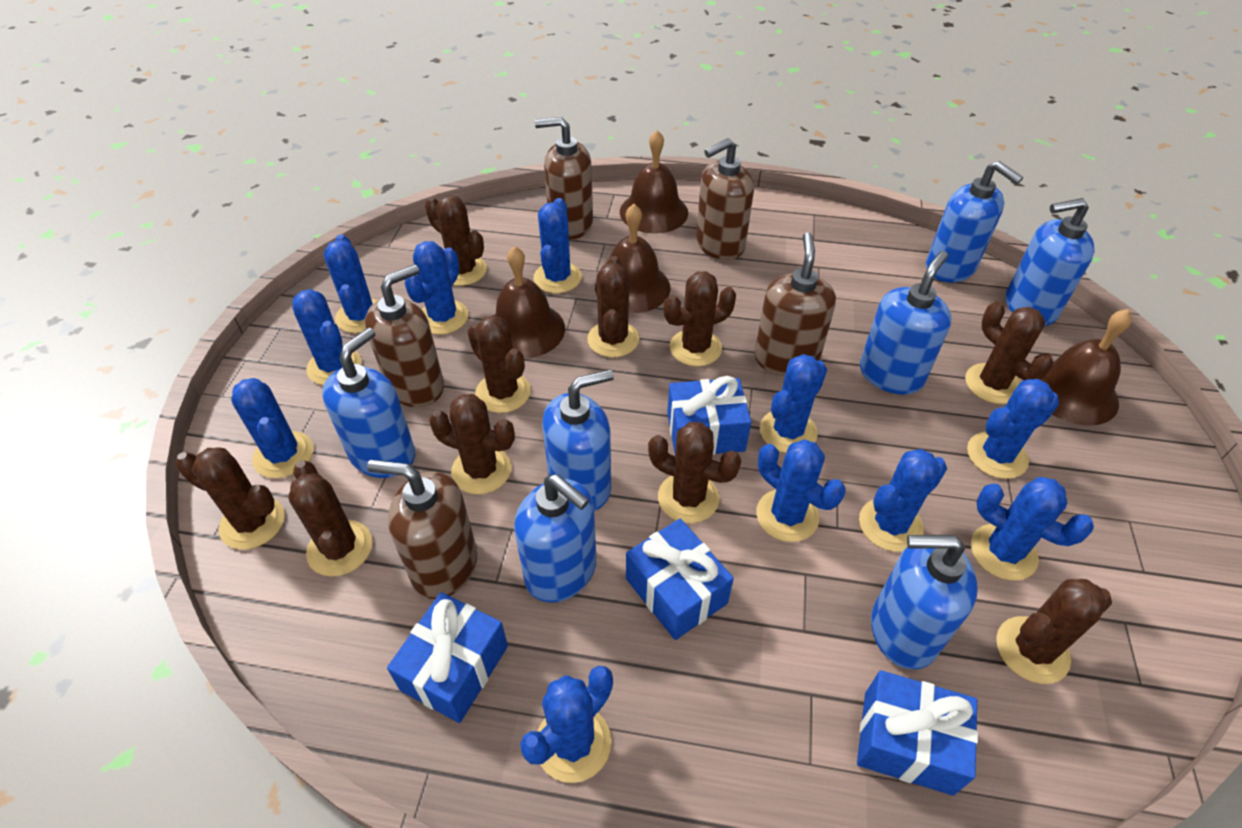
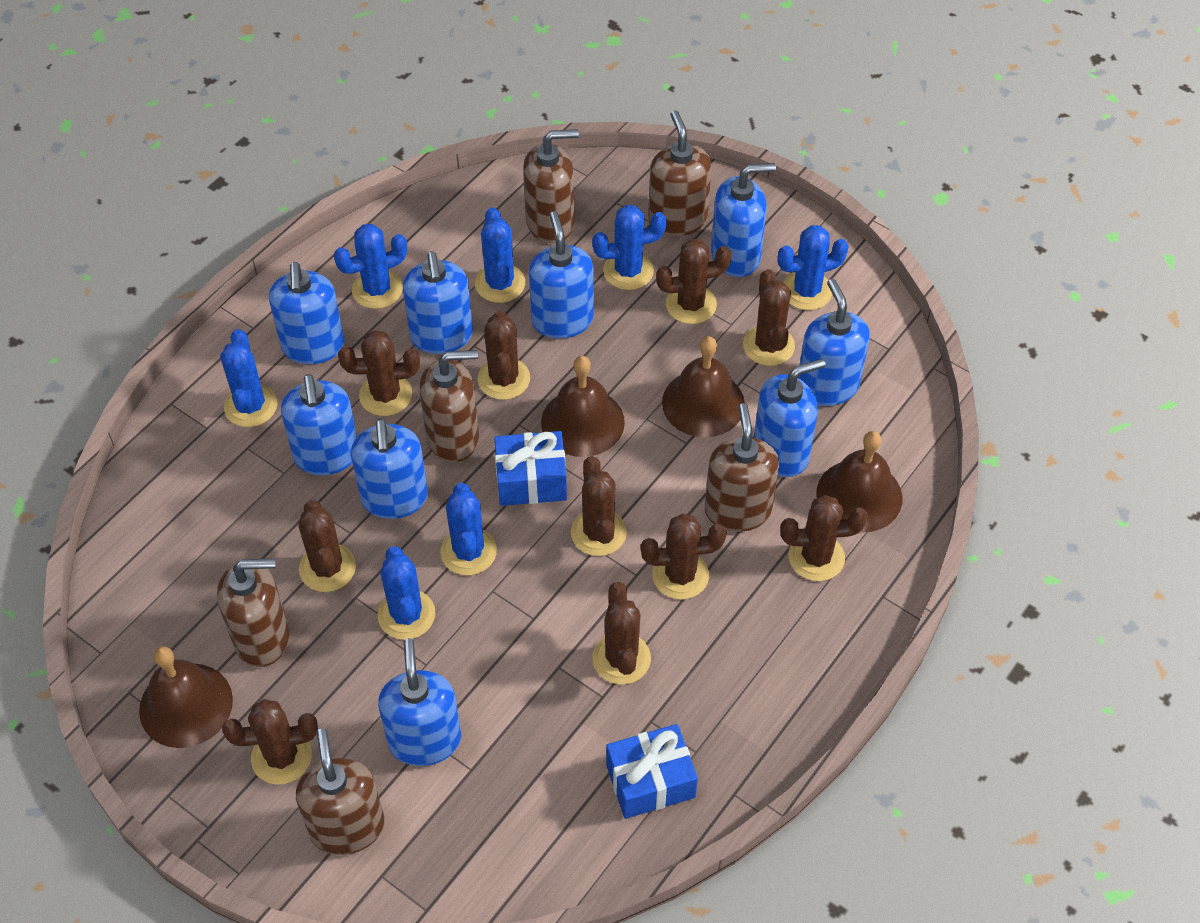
blue cactus: [231,378,313,478] [292,289,361,385] [323,234,379,333] [404,241,469,335] [520,666,613,783] [533,198,582,293] [756,439,845,542] [760,354,827,453] [859,449,947,552] [967,379,1059,479] [971,477,1094,581] = 11 -> [220,329,278,427] [334,224,407,309] [378,546,435,640] [440,483,497,575] [475,207,525,303] [592,205,667,290] [778,225,849,310] = 7
blue gift: [387,592,508,723] [626,519,734,640] [667,376,751,455] [857,670,978,796] = 4 -> [494,431,567,506] [606,724,698,819] = 2
blue soap dispenser: [322,328,415,478] [514,474,596,602] [542,369,614,511] [860,251,952,395] [871,535,978,669] [926,161,1023,283] [1005,198,1094,326] = 7 -> [269,262,345,364] [281,374,357,475] [351,418,428,519] [378,638,461,766] [403,251,473,354] [529,211,594,339] [711,163,776,277] [754,359,825,477] [797,279,870,406] = 9
brown soap dispenser: [365,264,444,407] [367,460,477,599] [535,117,593,240] [696,138,754,260] [754,232,836,376] = 5 -> [217,558,290,667] [296,728,385,855] [419,350,479,463] [523,129,579,243] [648,110,712,236] [705,403,779,532] = 6

